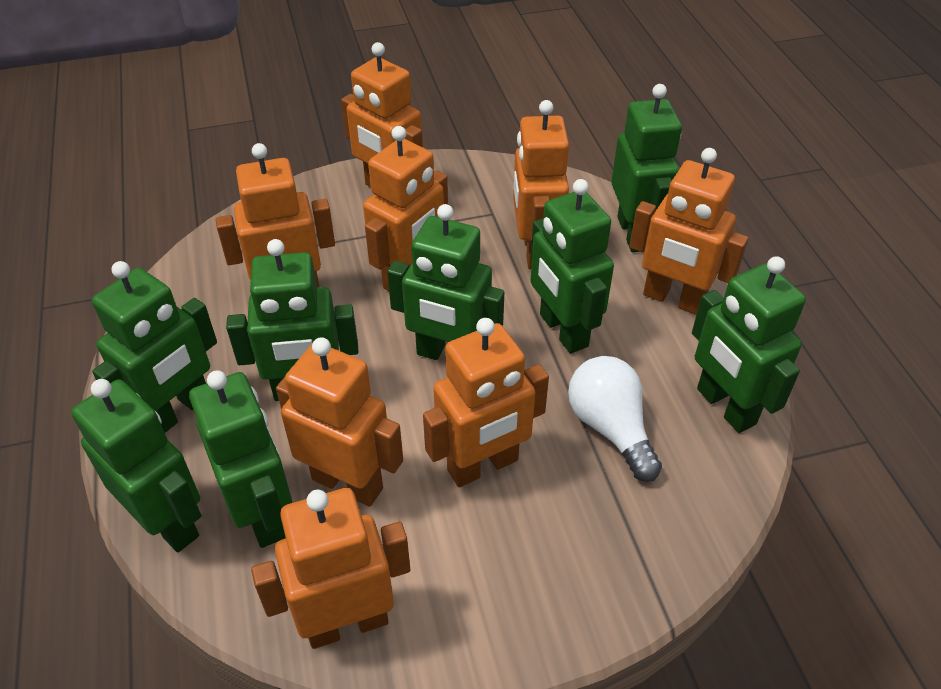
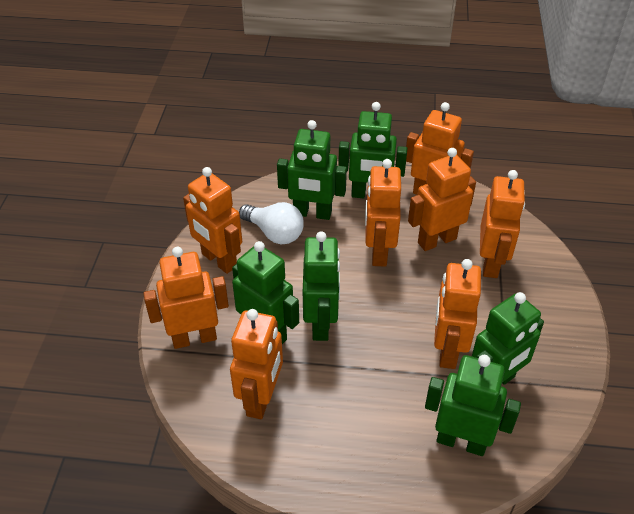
green robot: [71,379,201,552] [92,261,217,433] [189,370,292,548] [226,239,358,401] [387,204,504,360] [530,179,614,353] [611,84,682,252] [692,256,806,433] = 8 -> [232,241,299,344] [277,120,347,220] [303,231,340,341] [338,102,407,198] [425,355,521,456] [472,292,544,385] = 6

